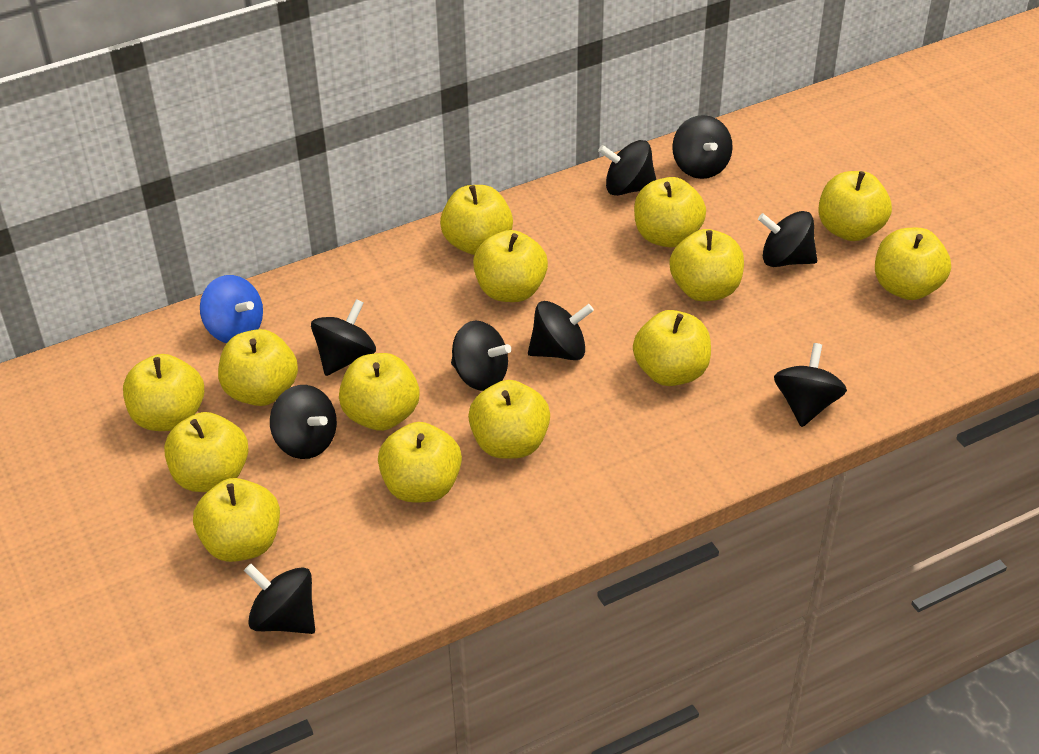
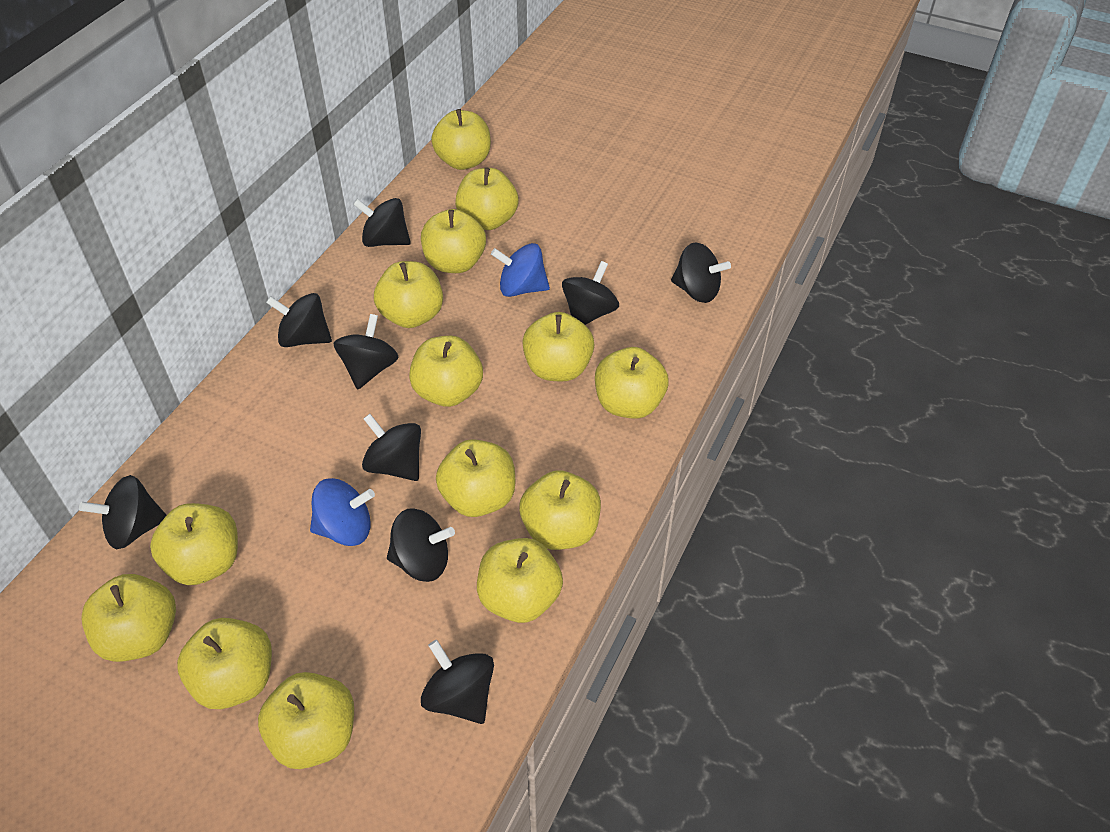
blue spinning top: [200,275,263,343] = 1 -> [310,478,375,546] [491,243,550,297] = 2

